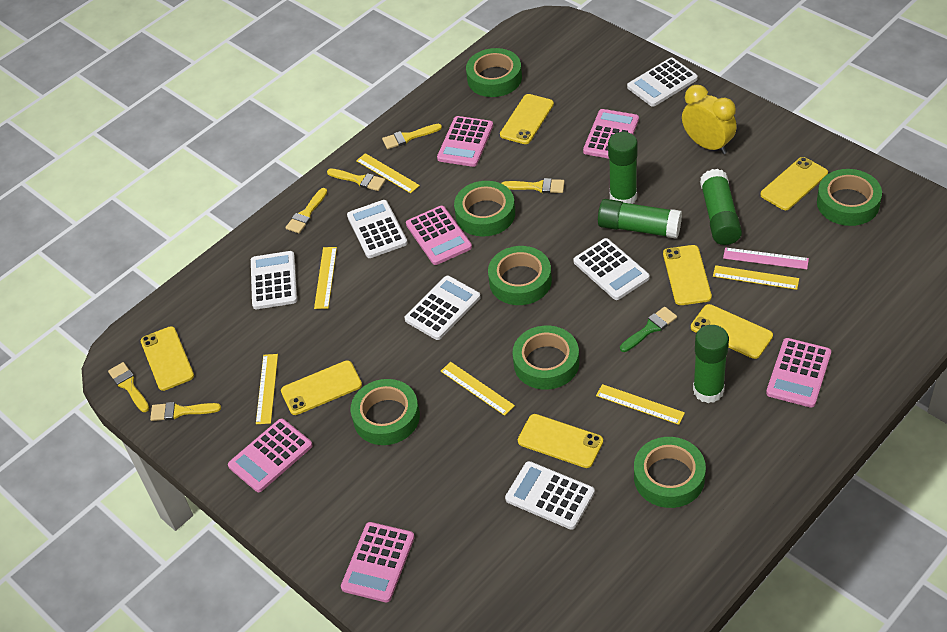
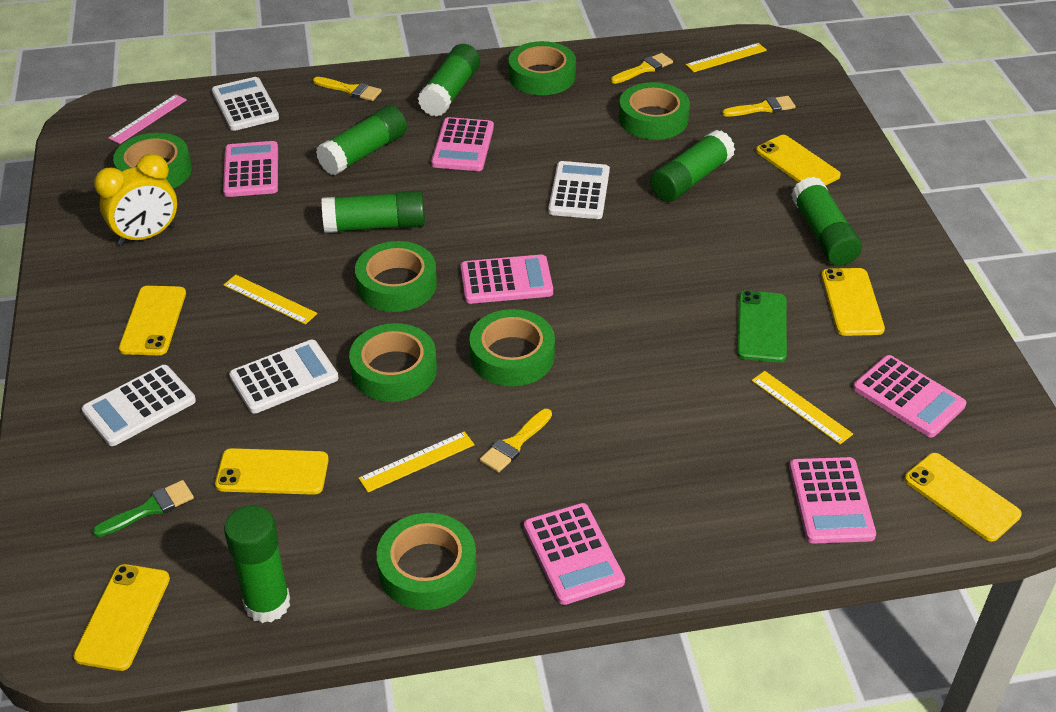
green glue stick: [598,199,682,239] [608,132,638,204] [693,325,729,403] [700,169,742,245] = 4 -> [224,505,290,623] [316,105,407,175] [322,190,425,233] [418,44,480,117] [650,130,735,202] [791,177,862,266] = 6
green phone: none = 0 -> [737,290,787,362] = 1
white calculator: [251,251,297,309] [347,200,408,258] [404,276,481,340] [505,461,595,530] [573,238,650,300] [627,58,698,107] = 6 -> [82,365,196,446] [212,77,279,131] [229,340,339,413] [548,161,610,219] = 4
yellow brush: [108,362,149,412] [150,402,221,421] [285,188,327,233] [327,169,385,191] [382,124,442,149] [501,178,565,193] = 6 -> [313,77,382,101] [480,409,552,473] [611,53,673,84] [722,96,796,117] = 4
yellow phone: [141,326,194,391] [281,360,362,415] [500,94,554,144] [518,414,603,468] [663,245,712,305] [691,304,773,359] [760,157,828,210] = 7 -> [73,564,170,671] [119,286,186,355] [215,448,329,495] [756,135,841,186] [821,268,885,336] [904,453,1022,542] = 6
yellow ruler: [256,354,278,424] [314,247,337,309] [356,153,420,193] [441,362,515,416] [596,384,685,425] [713,265,799,290] = 6 -> [224,275,317,325] [359,431,475,492] [686,43,767,72] [752,371,853,444] = 4

